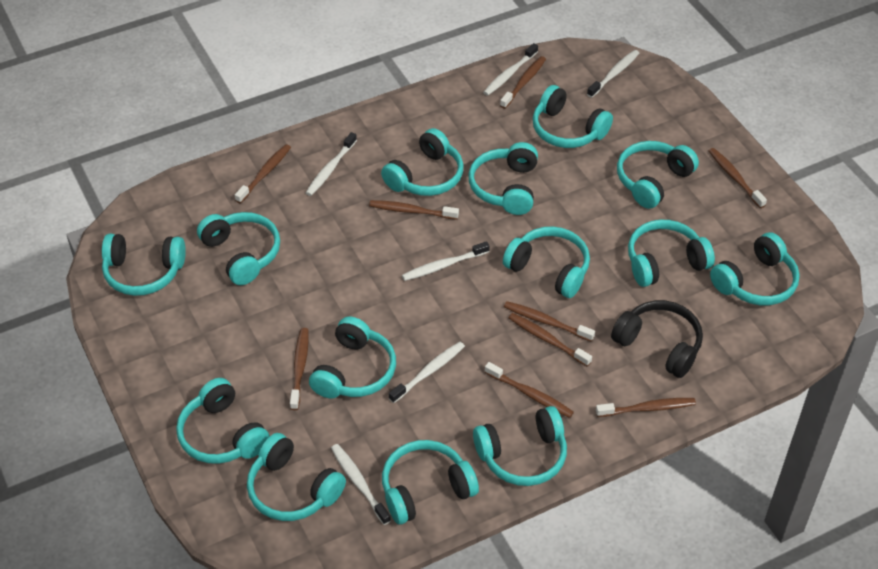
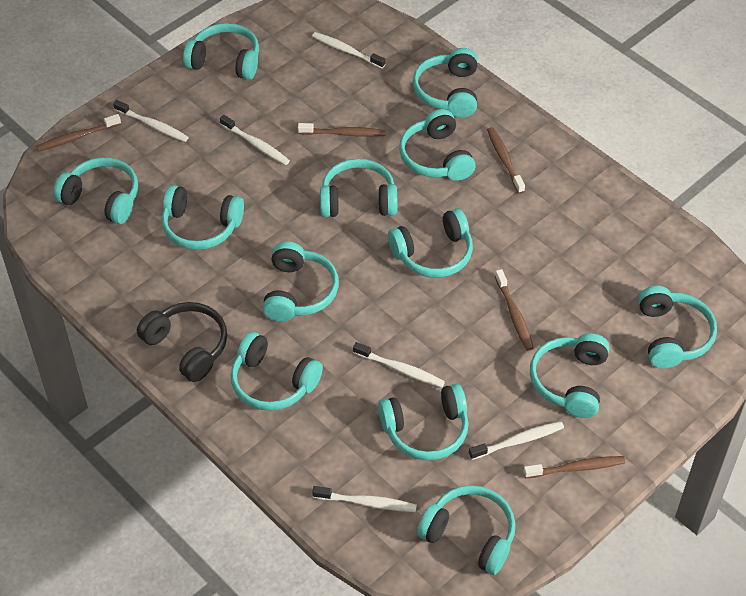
brown toothbrush: [235,144,291,203] [290,328,309,410] [369,200,459,220] [485,362,574,418] [500,56,546,109] [504,301,595,342] [508,313,592,367] [596,398,696,417] [709,148,767,208] = 9 -> [36,114,121,152] [298,123,386,137] [487,127,525,194] [495,269,534,351] [524,456,625,478] = 5
turquoise headphones: [102,234,186,296] [176,378,270,464] [197,212,280,285] [247,433,346,521] [309,316,396,399] [381,128,463,196] [382,440,479,525] [468,142,538,215] [473,406,567,486] [503,226,590,298] [533,85,613,148] [617,141,699,209] [628,220,715,287] [710,232,800,305] = 14 -> [53,157,138,224] [162,185,244,250] [183,23,259,80] [231,332,323,411] [262,242,339,322] [320,159,397,217] [378,384,469,460] [388,208,473,278] [399,109,475,181] [413,48,478,118] [417,485,516,575] [530,333,610,418] [638,286,717,369] = 13

